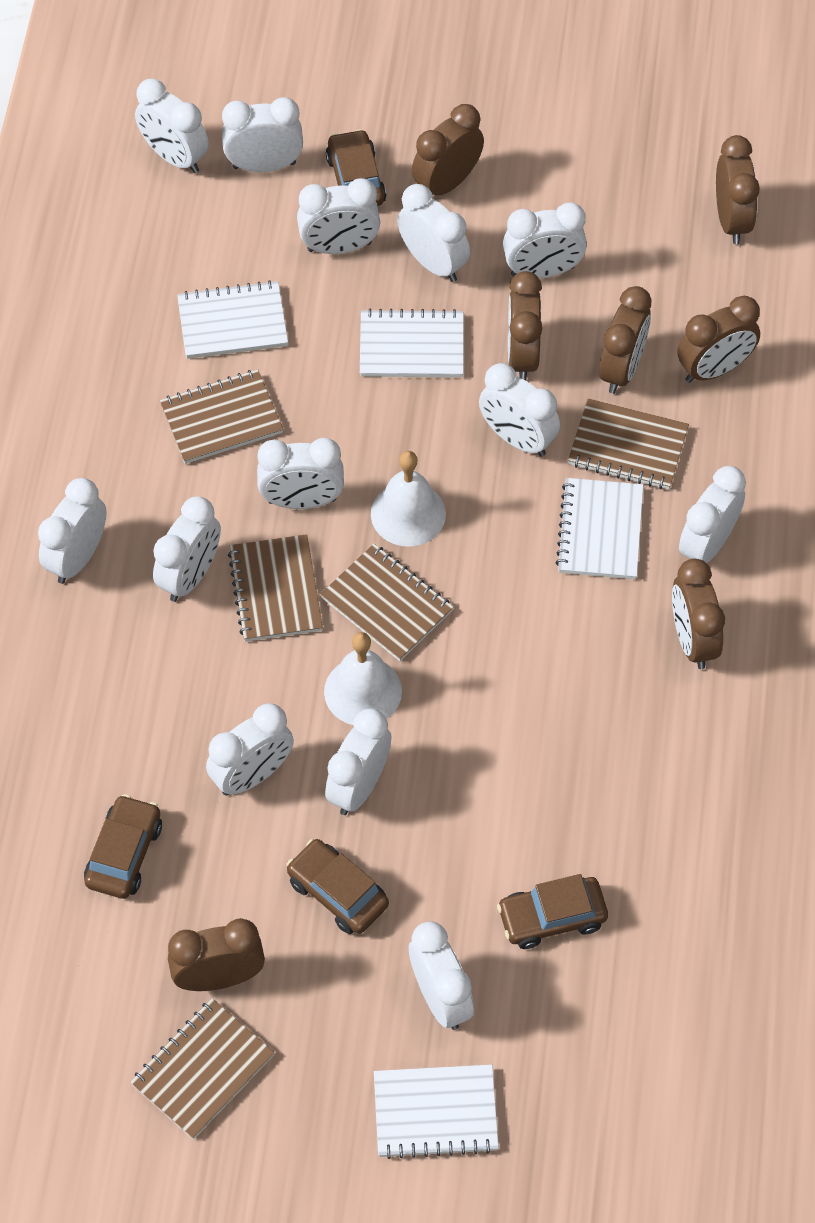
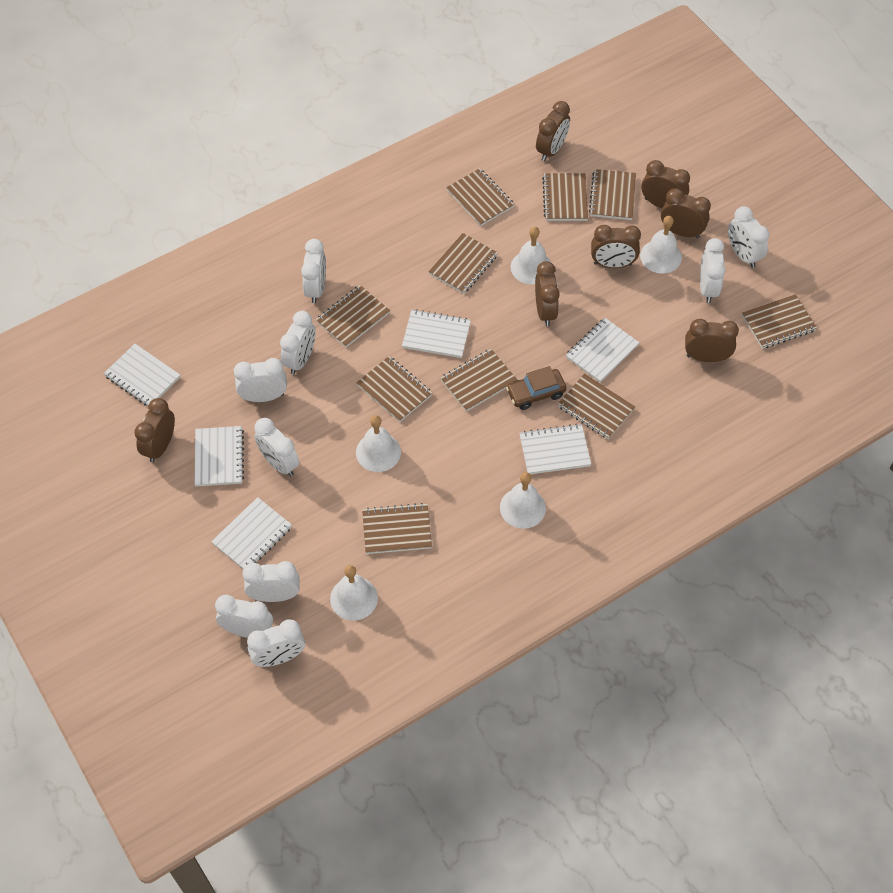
brown car: [84,794,162,899] [286,839,389,934] [326,129,386,206] [497,874,608,949] = 4 -> [506,366,566,410] = 1
brown notebook: [130,998,275,1139] [160,369,283,464] [228,534,323,642] [320,544,453,661] [568,398,689,489] = 5 -> [316,285,390,347] [356,356,432,422] [362,503,432,554] [428,233,498,294] [441,349,517,412] [446,168,515,226] [542,173,588,221] [558,374,635,439] [589,169,636,220] [742,294,817,349] = 10
white bell: [324,632,402,725] [371,451,446,547] = 2 -> [330,565,378,621] [356,415,401,472] [500,472,546,529] [511,227,551,284] [640,216,682,274] = 5
white clock: [38,478,107,584] [135,79,209,173] [153,496,221,602] [206,703,294,796] [222,97,303,172] [257,438,344,509] [297,178,380,254] [325,708,392,815] [397,184,470,282] [409,921,474,1030] [479,363,560,457] [503,203,587,278] [679,466,746,563] = 13 -> [215,595,273,638] [234,358,287,402] [242,561,300,602] [247,619,305,667] [254,418,299,476] [280,311,316,374] [301,239,326,303] [700,238,726,303] [728,206,770,268] = 9
white notebook: [177,280,288,359] [360,309,464,377] [374,1064,499,1159] [556,478,643,579] = 4 -> [104,344,180,406] [195,426,244,486] [211,497,292,569] [402,309,471,358] [520,424,591,474] [566,318,639,382] = 6

